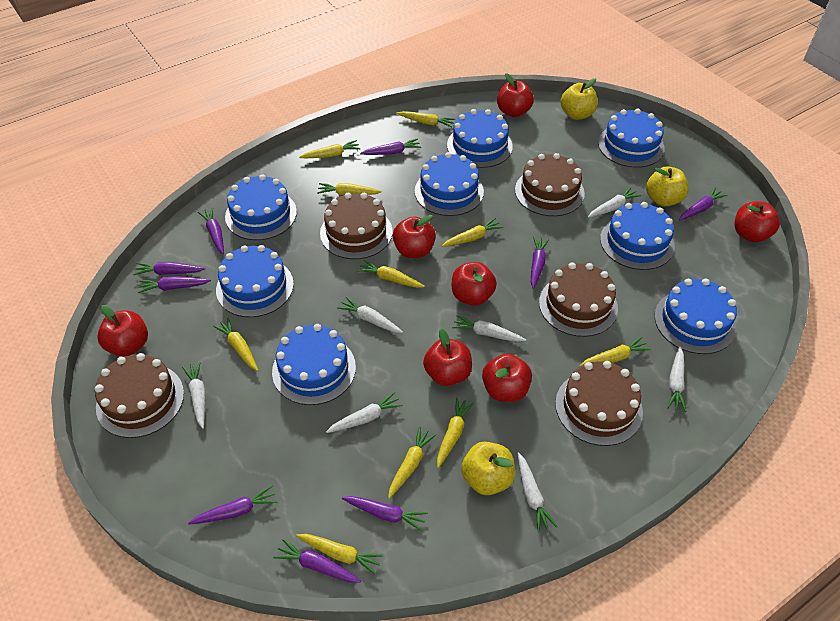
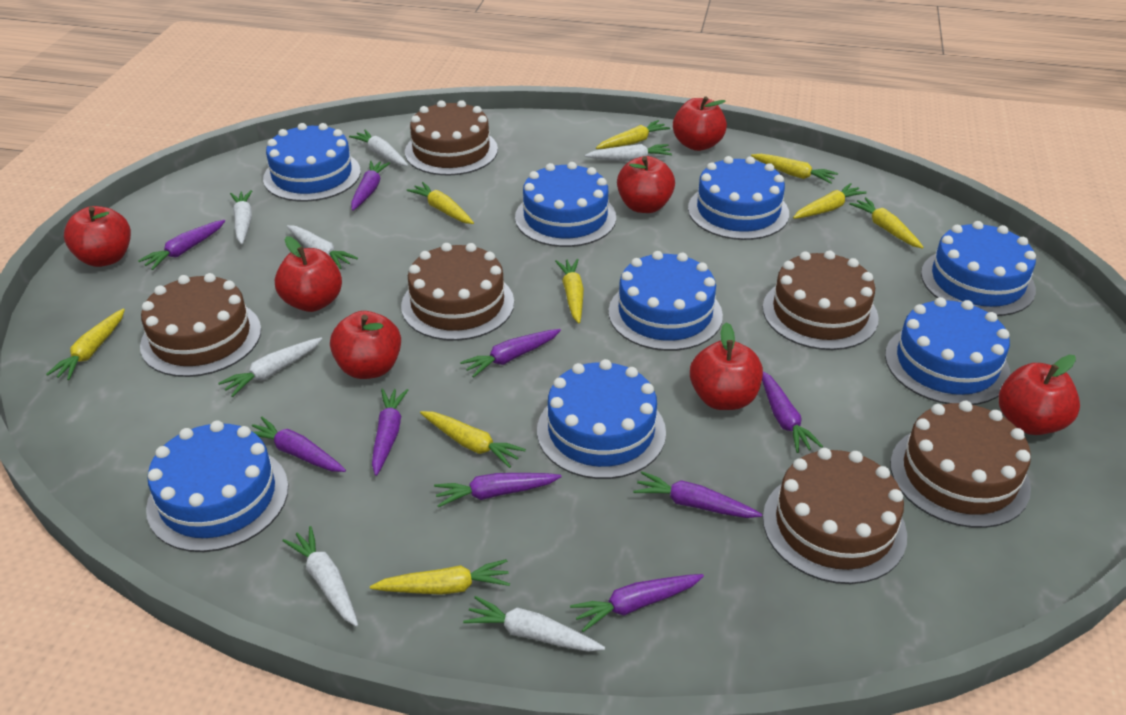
brown cake: [95,353,184,438] [320,193,392,259] [515,153,585,216] [539,262,618,337] [555,361,643,446] = 5 -> [140,273,261,377] [401,243,514,341] [405,100,498,176] [763,250,879,350] [763,448,907,584] [890,401,1031,528] = 6
yellow apple: [461,442,515,495] [560,78,597,120] [646,167,689,206] = 3 -> none = 0
yellow carrot: [213,318,258,371] [296,534,384,575] [299,140,361,158] [317,183,382,195] [357,260,425,288] [388,426,437,499] [397,111,455,128] [437,397,474,468] [442,218,504,247] [579,337,651,366] = 10 -> [46,308,125,380] [370,559,510,595] [407,182,474,224] [420,411,526,468] [555,259,584,323] [596,120,670,149] [751,154,838,184] [793,183,867,219] [849,197,924,249] = 9

